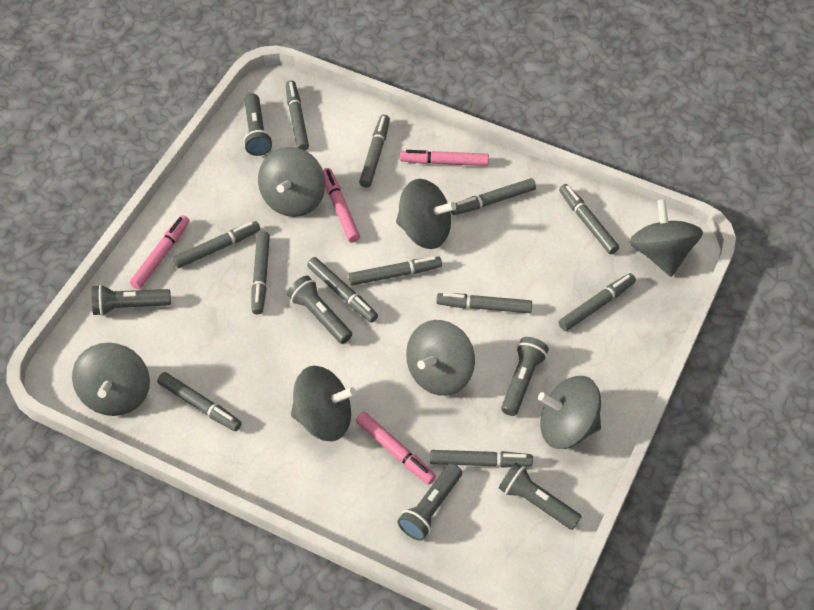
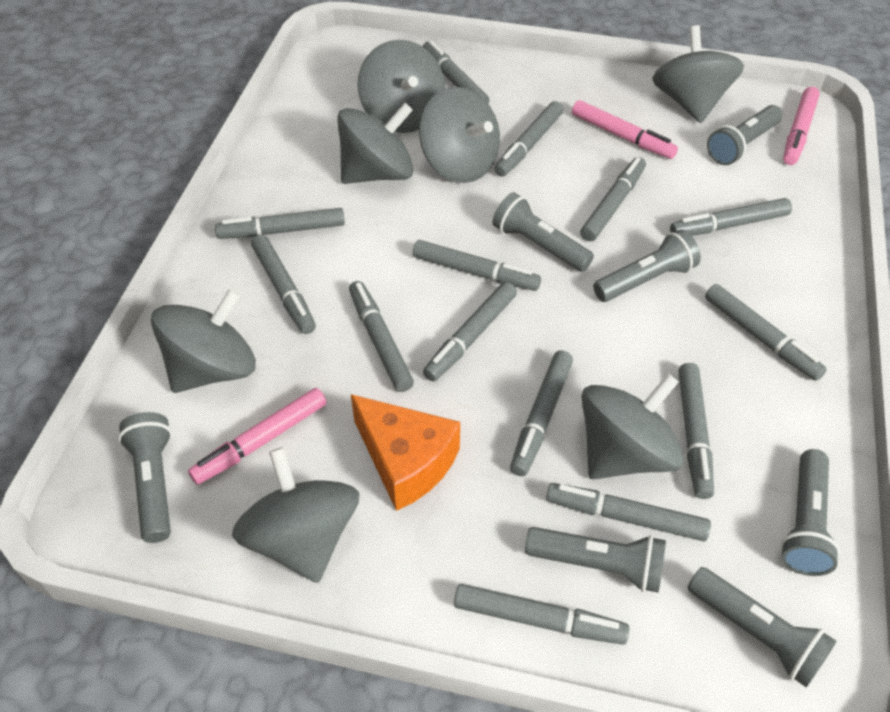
grey flashlight: [92,285,171,316] [243,93,272,156] [287,276,352,344] [397,463,462,541] [499,462,582,530] [501,337,549,416] = 6 -> [118,412,172,543] [493,192,594,272] [525,527,666,593] [593,230,701,302] [688,567,837,688] [707,105,783,165] [780,449,840,576] = 7
grey marker: [157,372,242,431] [173,221,260,268] [252,231,270,314] [286,81,309,151] [307,257,378,323] [349,256,442,285] [359,115,390,188] [430,450,533,468] [436,293,532,313] [451,178,536,215] [558,273,636,331] [559,184,619,254] = 12 -> [215,208,345,239] [251,235,316,334] [349,281,414,392] [413,240,541,291] [422,41,490,104] [423,282,517,381] [454,584,629,645] [494,101,563,177] [510,350,573,476] [546,483,711,541] [580,157,646,241] [670,198,792,236] [679,363,714,499] [705,284,827,381] = 14
orange cheese: none = 0 -> [351,394,460,511] = 1
pink marker: [130,215,190,289] [323,168,360,243] [356,412,436,485] [400,150,489,166] = 4 -> [188,388,326,485] [572,100,678,159] [783,87,820,165] = 3

